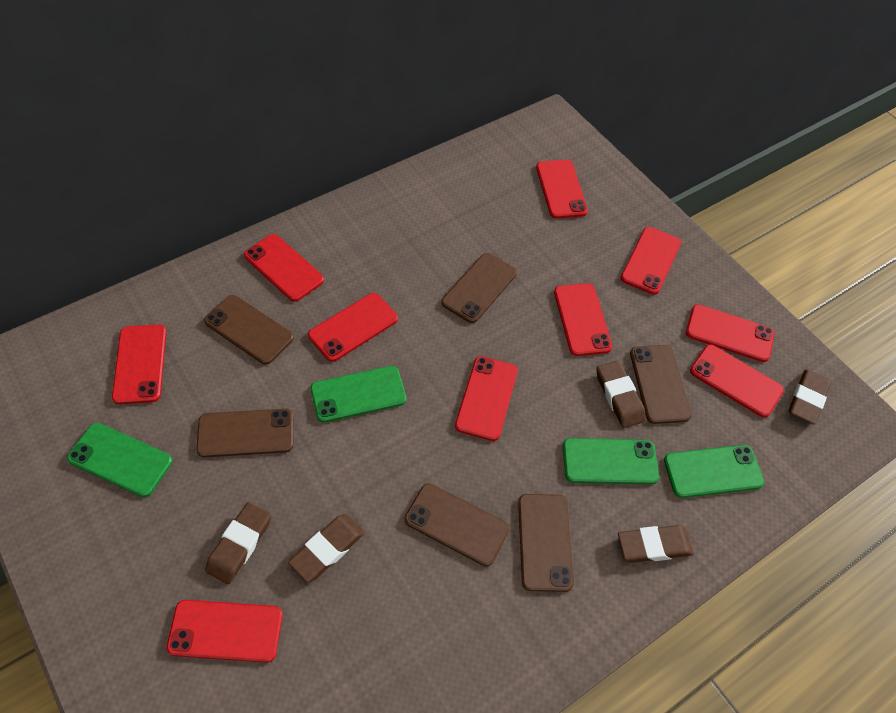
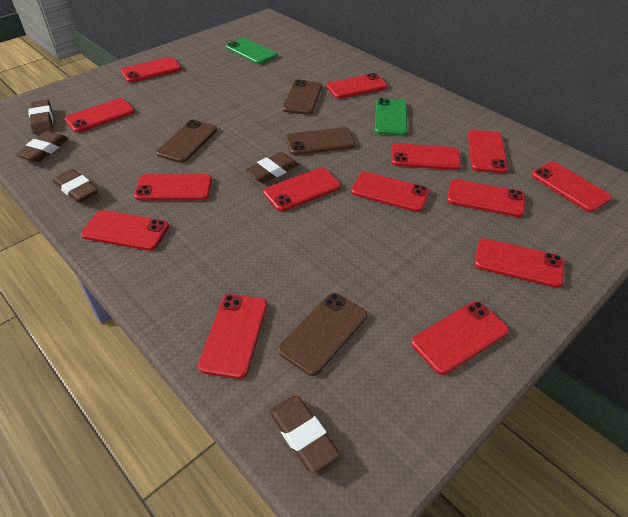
brown phone: [196,409,294,458] [204,295,294,365] [405,483,509,566] [442,253,517,323] [518,494,574,592] [630,345,691,424] = 6 -> [156,120,217,163] [278,293,367,376] [283,80,322,115] [286,127,355,155] = 4
green phone: [67,423,172,497] [311,366,406,423] [563,438,659,484] [664,445,764,498] = 4 -> [226,38,277,64] [375,98,407,136] = 2
red phone: [112,325,167,404] [167,600,282,663] [244,234,324,302] [308,293,398,362] [455,356,518,441] [536,160,588,219] [554,283,613,356] [621,227,681,295] [686,304,775,362] [690,344,784,417] = 10 -> [65,98,135,132] [81,210,169,251] [121,57,181,82] [134,174,212,200] [198,294,267,379] [263,167,341,211] [326,73,387,99] [351,172,430,212] [391,143,461,170] [411,301,509,375] [447,179,525,217] [468,130,508,173] [474,238,564,288] [531,162,612,212] = 14

